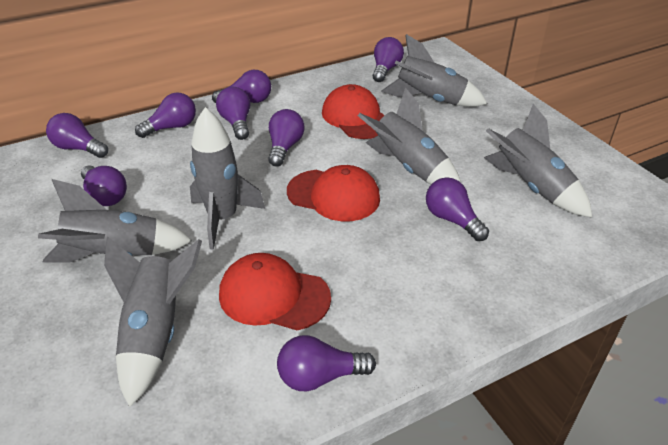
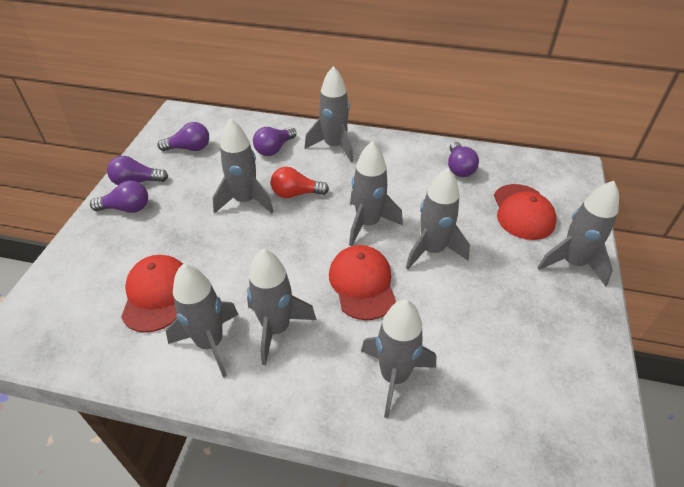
grey rocket: [38,179,192,263] [104,237,202,407] [190,107,265,250] [358,88,461,184] [381,34,487,107] [484,104,592,217] = 6 -> [166,264,239,378] [212,119,274,214] [247,248,317,365] [304,66,353,162] [349,141,403,246] [361,299,436,418] [406,168,470,269] [538,181,619,286] = 8
purple light bulb: [46,113,108,158] [81,165,127,206] [135,92,196,138] [212,70,271,103] [216,87,250,140] [268,109,305,166] [277,335,376,391] [373,37,404,82] [426,177,489,241] = 9 -> [90,180,148,213] [107,156,168,185] [157,122,209,151] [253,127,296,156] [448,142,479,177] = 5
red light bulb: none = 0 -> [271,167,329,198] = 1

